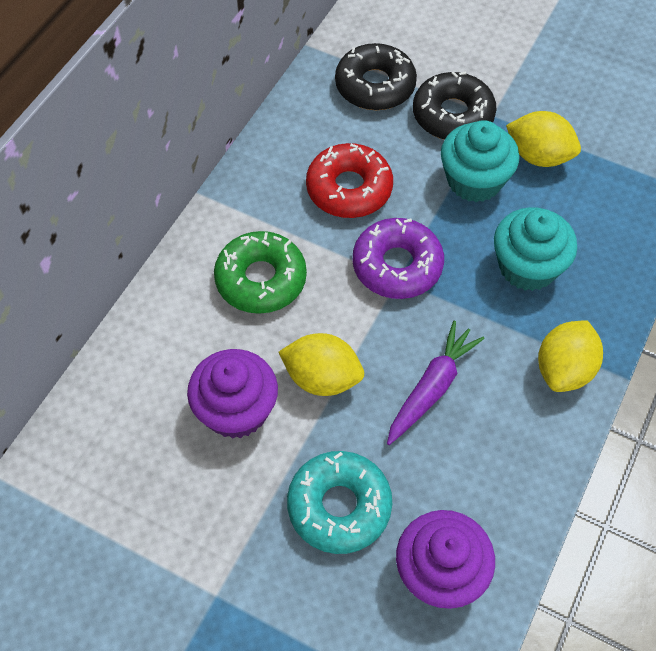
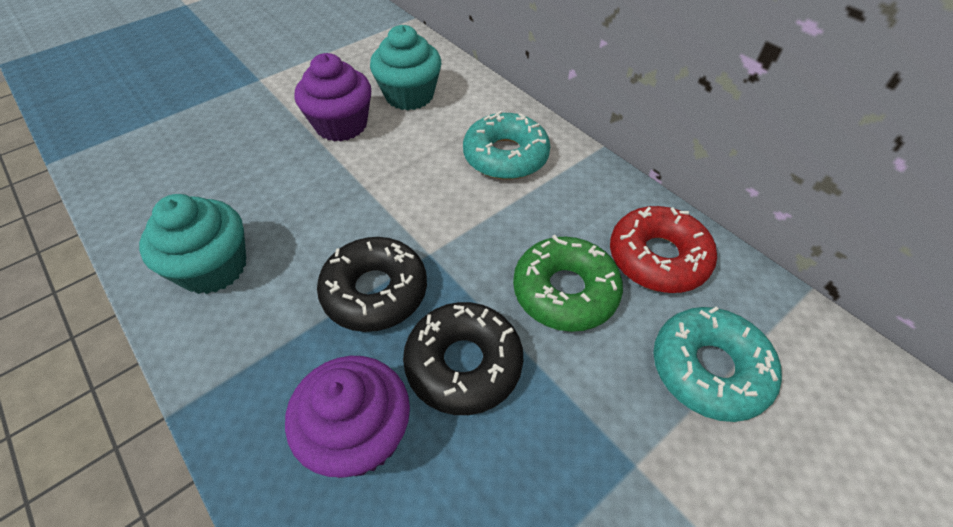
purple carrot: [387,321,485,445] = 1 -> none = 0
purple donut: [353,218,444,299] = 1 -> none = 0
turquoise donut: [287,451,392,554] = 1 -> [463,111,551,180] [653,307,782,422] = 2
yellow lemon: [279,333,364,396] [506,111,581,167] [538,320,603,392] = 3 -> none = 0

